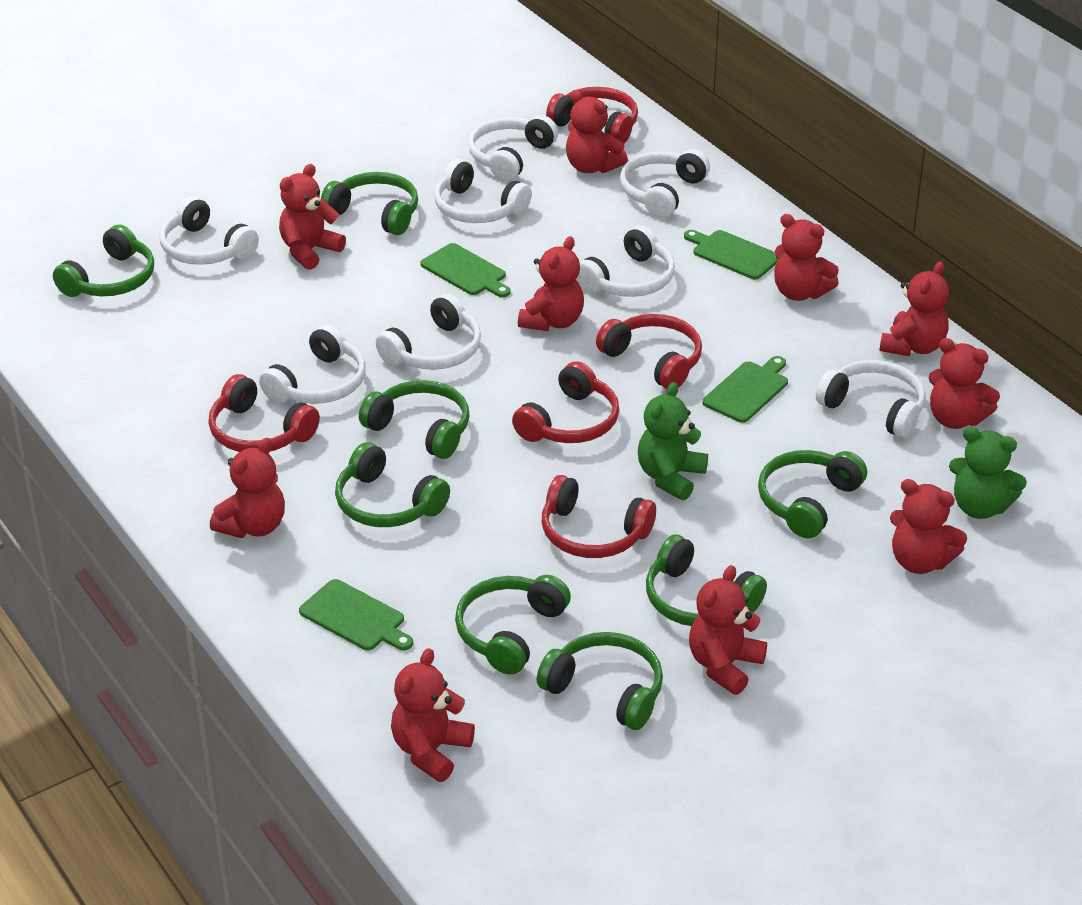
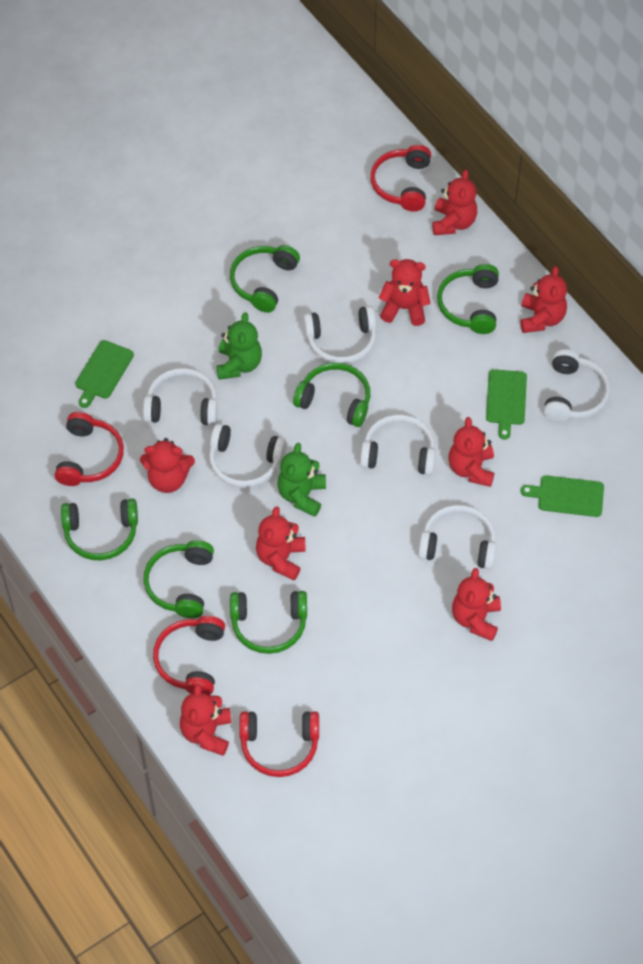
green cutting board: [299,579,413,650] [420,243,511,297] [684,230,778,279] [703,356,788,423] = 4 -> [75,340,134,408] [486,369,527,440] [521,475,604,517] = 3
green headphones: [53,225,154,297] [321,172,418,235] [335,442,450,527] [359,380,469,459] [455,575,571,675] [537,632,663,730] [646,535,767,626] [758,450,867,538] = 8 -> [61,499,138,560] [143,540,214,618] [230,245,300,313] [230,591,307,654] [293,363,370,427] [437,264,499,334] = 6
red headphones: [208,374,320,452] [512,361,619,443] [542,475,656,558] [546,87,638,144] [596,314,702,389] = 5 -> [55,412,124,486] [153,616,225,695] [239,711,319,777] [370,145,431,212] = 4
red teddy bear: [210,438,285,538] [279,164,346,270] [391,648,475,782] [518,236,584,331] [566,90,628,173] [689,565,767,695] [774,214,839,301] [879,261,949,356] [890,479,967,574] [929,338,1000,429] = 10 -> [140,438,195,493] [180,684,232,756] [256,506,306,580] [379,259,431,326] [432,169,477,235] [448,417,494,487] [452,568,501,641] [521,266,567,333] = 8
white headphones: [160,196,259,265] [259,325,366,404] [376,294,481,370] [434,159,532,223] [468,115,558,181] [576,226,675,297] [620,149,710,218] [816,360,926,438] = 8 -> [143,368,218,426] [209,423,287,488] [303,306,376,364] [360,415,436,475] [418,505,496,570] [544,349,610,422] = 6

